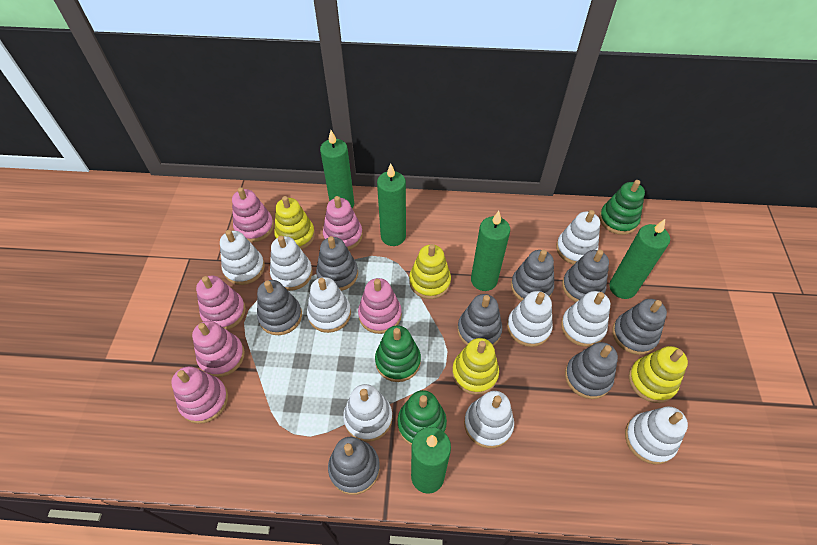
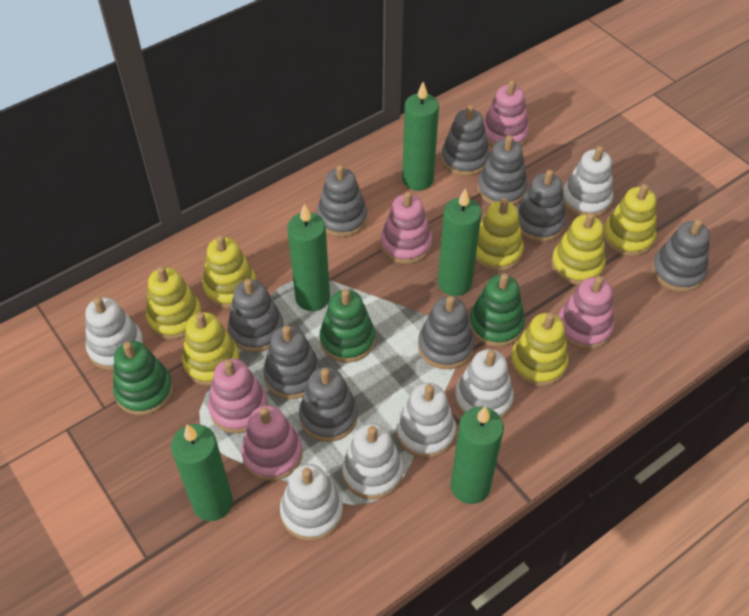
grey stacking toy: [257,280,302,335] [316,236,358,291] [328,437,380,495] [457,294,502,346] [511,249,554,301] [562,250,609,302] [565,342,618,399] [612,299,667,355] = 8 -> [228,279,284,352] [263,325,320,399] [299,367,358,442] [317,165,367,237] [418,296,474,369] [441,105,490,176] [477,135,527,205] [517,170,566,242] [652,219,710,292] = 9
pink stacking toy: [171,366,228,424] [192,321,245,377] [196,275,246,330] [232,187,274,242] [323,196,363,250] [358,278,402,334] = 6 -> [208,358,268,433] [241,405,303,481] [381,191,432,264] [483,80,529,148] [559,276,614,350] = 5
white stacking toy: [220,230,265,285] [270,236,312,291] [307,277,351,333] [343,384,392,442] [464,391,514,448] [507,291,553,347] [556,210,600,264] [561,291,610,347] [625,407,688,464] = 9 -> [85,297,144,370] [280,464,343,541] [342,423,403,500] [396,383,456,458] [455,349,514,419] [563,146,613,217] = 6
yellow stacking toy: [274,196,315,250] [409,244,451,299] [452,338,499,395] [629,346,688,403] = 4 -> [146,266,202,339] [182,312,240,386] [202,235,256,308] [475,198,524,271] [510,313,569,386] [551,212,606,285] [603,184,656,256] = 7

